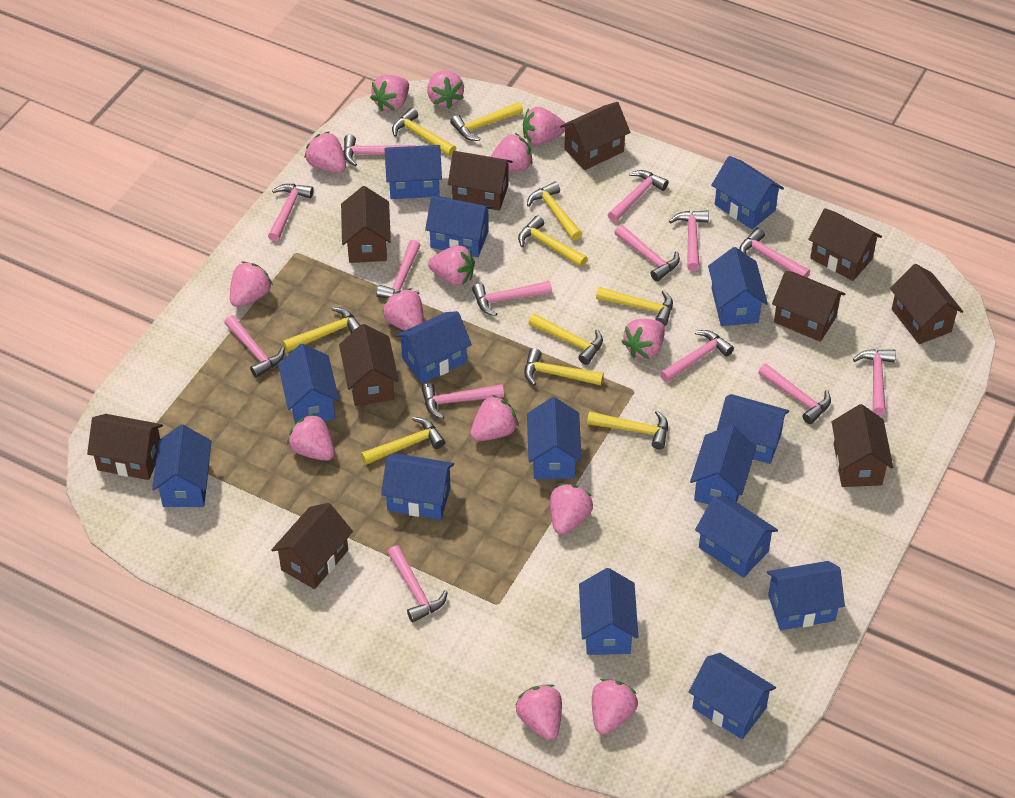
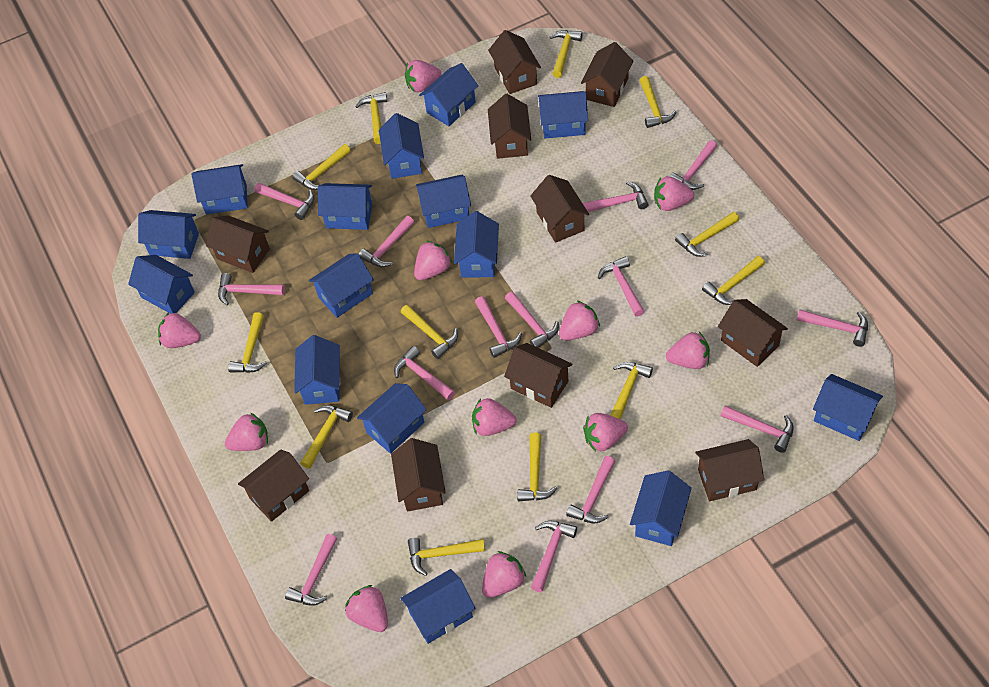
pink strawberry: [230,262,273,307] [287,413,335,461] [305,131,346,173] [370,75,409,112] [382,288,424,331] [427,71,464,109] [428,245,475,286] [470,395,519,441] [490,133,533,172] [516,684,562,740] [523,107,565,145] [550,484,593,535] [592,679,638,735] [622,319,665,359] = 14 -> [158,312,201,348] [225,412,268,451] [345,585,388,632] [405,60,442,92] [414,241,452,281] [472,398,516,436] [482,551,526,598] [559,301,600,341] [583,413,628,452] [654,176,694,211] [666,332,710,369] = 11
yellow hammer: [282,307,360,352] [361,417,445,465] [392,108,456,156] [450,102,523,141] [518,215,588,267] [524,348,604,386] [527,182,582,241] [528,313,603,365] [587,410,668,449] [596,287,673,326] = 10 -> [228,312,267,373] [293,144,351,190] [300,405,353,469] [355,92,388,144] [401,305,458,359] [408,538,485,576] [517,433,557,502] [550,30,583,78] [610,362,653,419] [639,76,676,128] [675,212,739,257] [702,256,765,305] = 12

